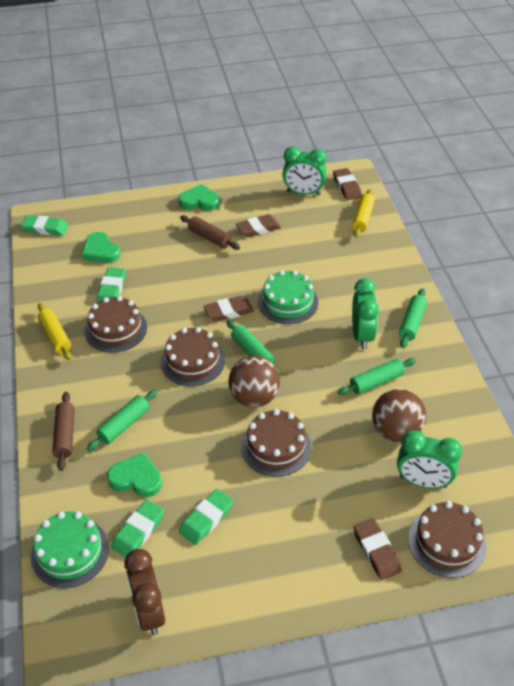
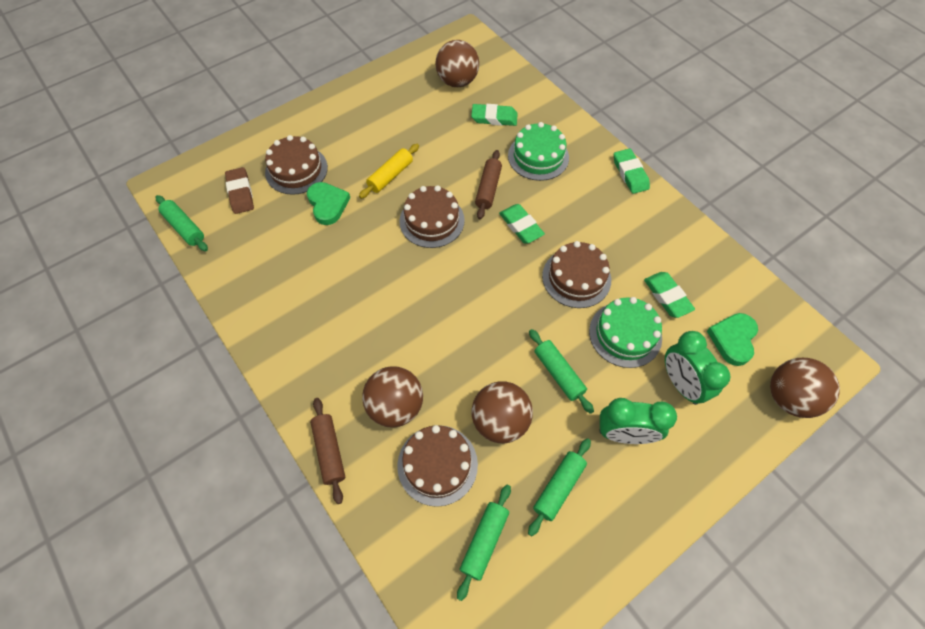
brown ball: [228,356,280,407] [372,389,426,443] = 2 -> [362,366,423,428] [435,40,479,87] [472,381,533,443] [770,358,840,418] = 4
brown clock: [124,549,165,635] = 1 -> none = 0
brown eraser: [204,296,254,322] [236,214,281,237] [333,168,362,200] [353,518,402,580] = 4 -> [225,167,254,214] = 1
green clock: [283,146,327,195] [352,278,379,350] [397,430,462,488] = 3 -> [599,398,677,444] [665,331,731,405] = 2
green heart: [82,232,121,263] [107,452,162,497] [179,184,220,211] = 3 -> [307,182,350,225] [707,313,758,366] = 2
yellow rolling pin: [38,303,72,360] [352,189,375,238] = 2 -> [359,144,419,199] = 1

